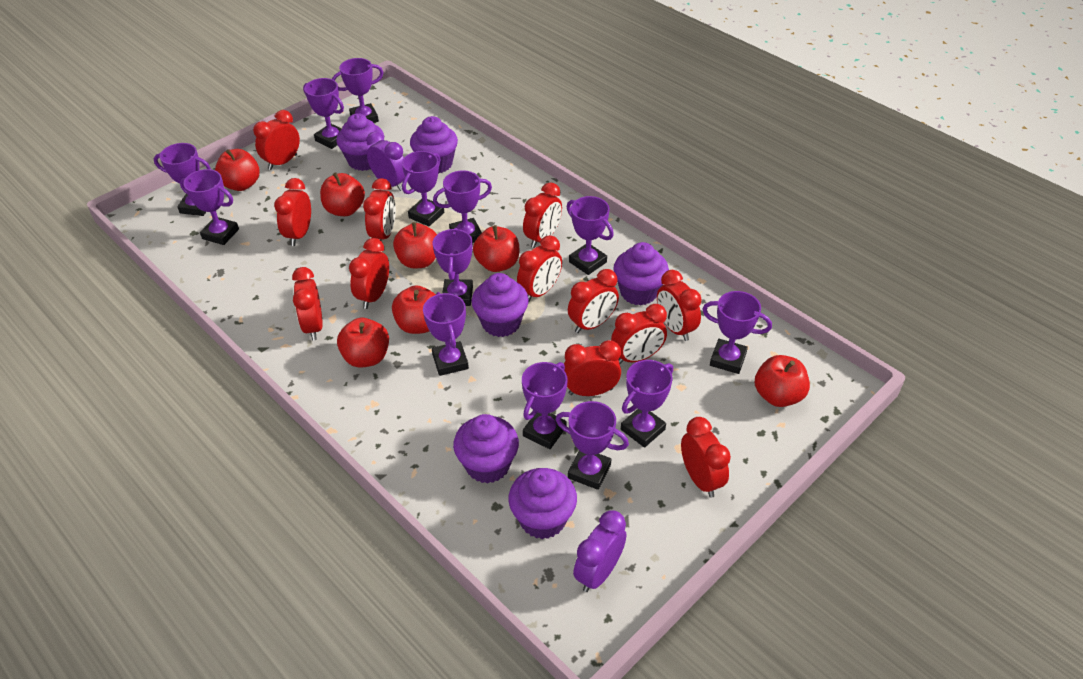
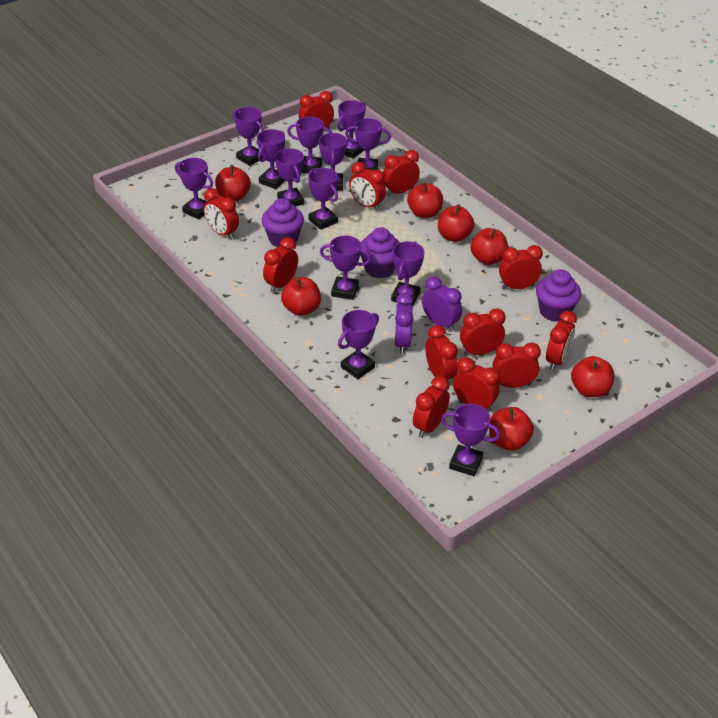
purple cupcake: [336,113,384,171] [410,116,458,174] [453,414,519,484] [472,273,529,337] [508,468,577,539] [613,242,669,305] = 6 -> [262,198,304,247] [360,227,400,278] [536,269,581,322] = 3

